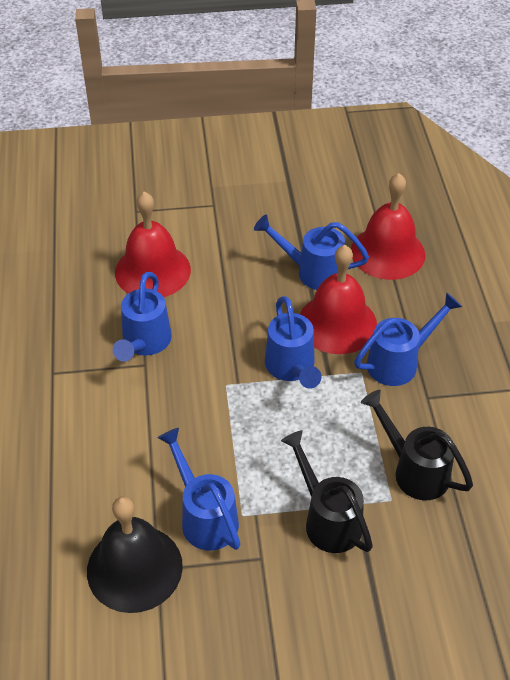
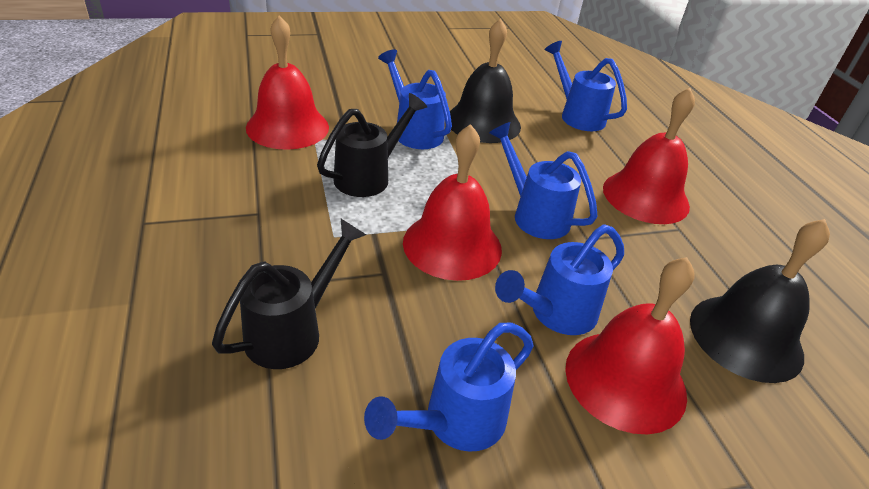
black bell: [87,496,183,613] = 1 -> [450,18,521,143] [690,219,830,383] = 2
red bell: [115,192,191,297] [300,245,377,354] [351,173,425,280] = 3 -> [246,15,329,150] [403,124,502,281] [565,257,695,435] [603,88,695,224] = 4

